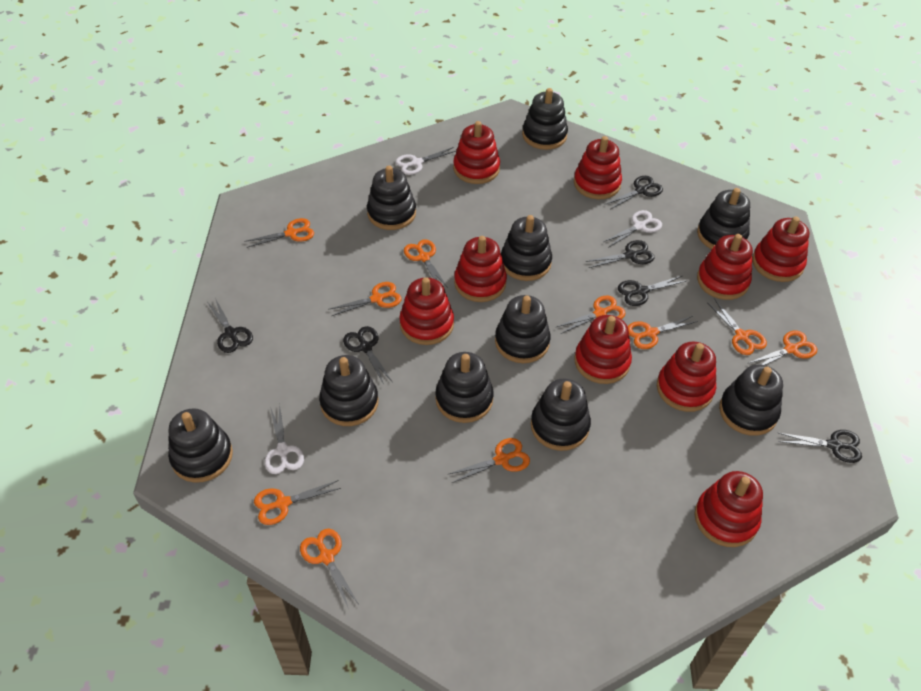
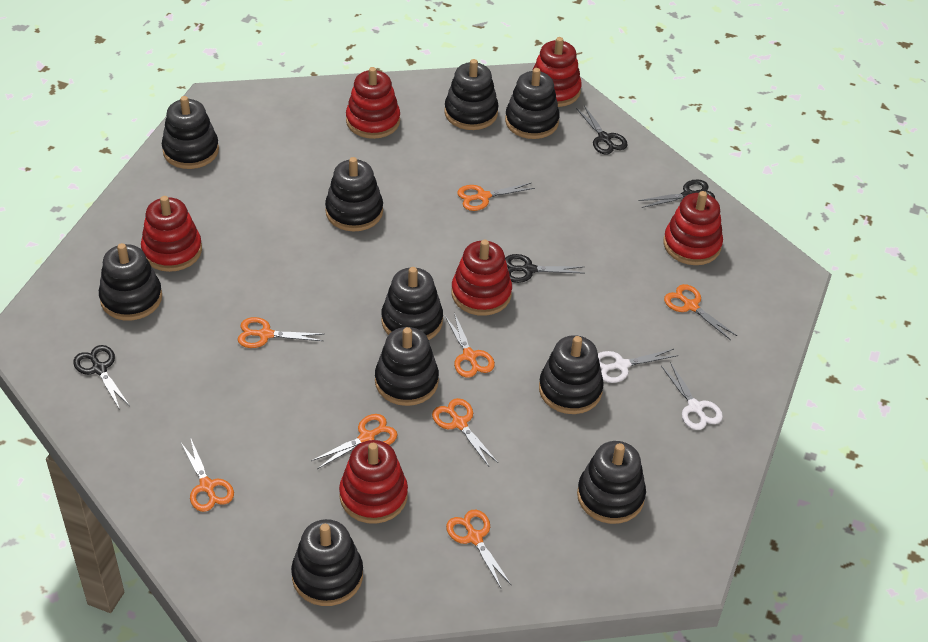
black scissors: [207,298,253,353] [343,326,392,384] [585,240,655,268] [606,176,663,209] [618,275,688,306] [778,430,862,463] = 6 -> [73,345,130,409] [505,254,585,283] [576,105,628,154] [638,179,715,208] = 4
orange scissors: [244,218,314,248] [254,480,341,525] [300,528,358,609] [328,282,402,316] [404,239,448,288] [449,438,530,483] [557,296,626,334] [627,315,698,349] [707,299,767,355] [749,331,817,365] = 10 -> [180,437,234,512] [238,317,324,348] [311,414,398,469] [432,398,498,466] [445,313,495,378] [446,510,512,588] [457,183,535,211] [664,284,737,340] = 8
red stacking toy: [399,277,454,345] [453,121,500,184] [454,236,507,302] [574,136,622,199] [575,315,632,384] [657,342,716,412] [694,471,763,547] [697,234,753,300] [752,216,809,282] = 9 -> [141,196,202,272] [339,440,408,524] [346,67,400,139] [452,239,512,316] [533,37,582,107] [663,191,723,265] = 6
white scissors: [265,403,304,474] [396,147,456,175] [603,210,662,248] = 3 -> [598,349,678,383] [661,362,723,430] = 2

